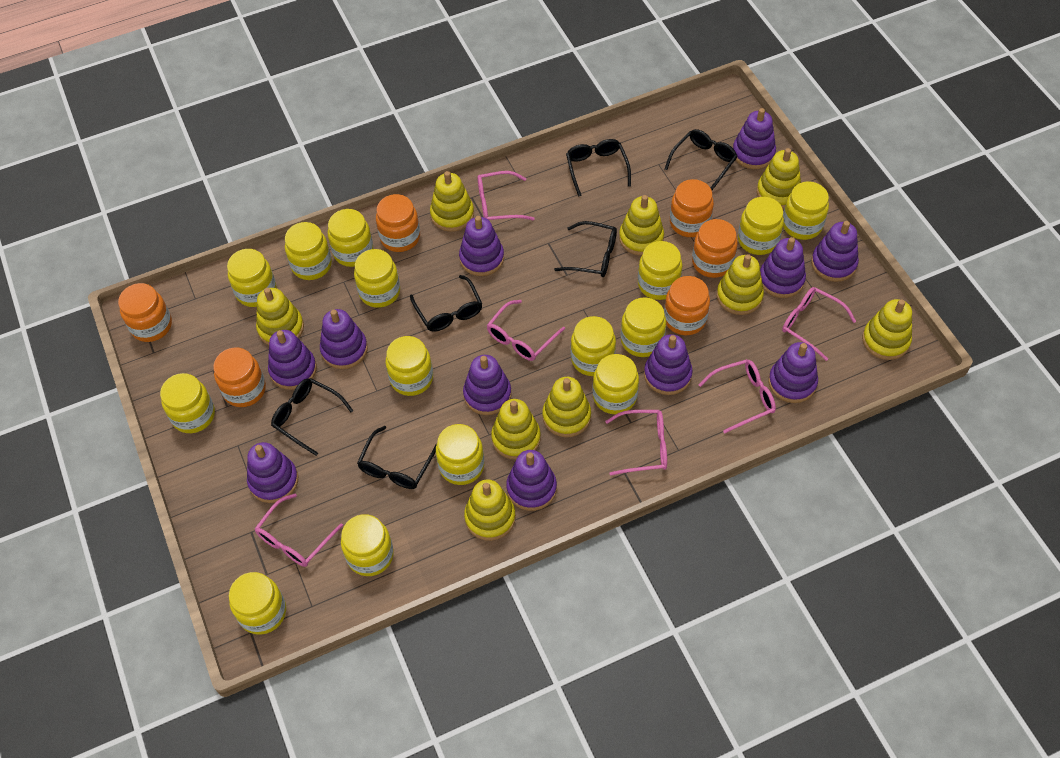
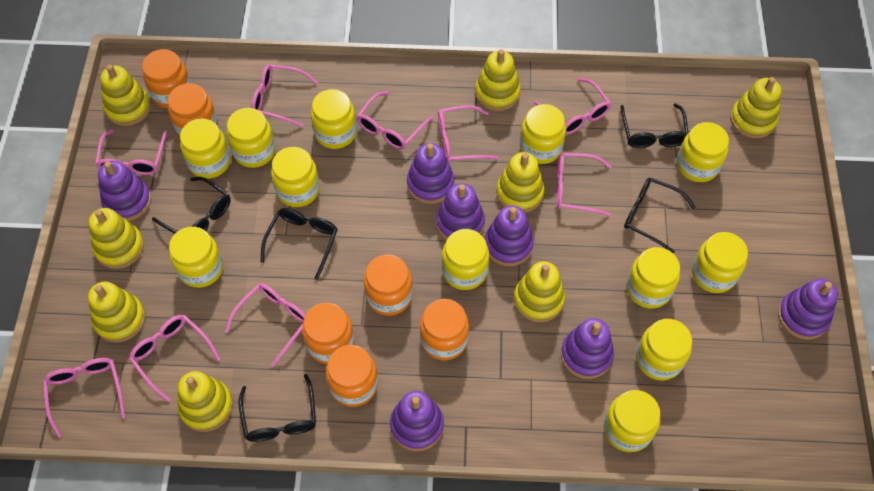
black glasses: [271,378,353,456] [357,426,437,489] [410,275,482,332] [554,221,617,277] [566,139,631,197] [665,129,738,190] = 6 -> [152,177,231,234] [239,374,316,442] [260,208,338,280] [620,103,688,148] [624,177,696,253] = 5
pink glasses: [255,494,343,567] [477,171,535,220] [487,300,565,361] [605,410,667,476] [699,359,776,433] [782,287,856,361] = 6 -> [43,358,125,438] [95,129,167,175] [129,315,221,402] [225,283,306,367] [251,64,318,127] [357,91,434,149] [438,105,499,163] [534,78,612,135] [557,153,611,216] = 9
purple stacking toy: [247,442,298,503] [268,330,317,390] [320,309,368,369] [459,216,504,276] [463,355,511,415] [506,450,557,511] [644,334,693,395] [733,108,776,169] [760,237,806,298] [768,342,818,403] [811,221,859,282] = 11 -> [98,161,151,221] [390,391,444,451] [407,143,454,204] [436,183,485,240] [485,205,534,266] [561,318,614,379] [778,279,838,340] = 7
yellow jar: [160,373,215,433] [227,249,276,307] [229,572,286,635] [285,222,332,280] [328,209,373,267] [341,514,394,576] [354,249,400,308] [386,336,433,396] [436,424,484,485] [571,316,616,376] [592,354,639,414] [621,297,666,357] [638,241,682,300] [738,197,784,255] [783,182,829,240] = 15 -> [169,227,223,288] [180,118,231,179] [227,108,275,168] [271,147,320,207] [311,89,357,149] [442,229,489,290] [520,104,566,164] [603,390,661,452] [626,247,680,309] [636,319,692,381] [677,122,729,182] [692,232,748,293] = 12
yellow stacking toy: [256,288,304,345] [430,171,474,232] [464,480,516,541] [491,399,541,460] [542,377,591,437] [619,195,664,256] [717,254,764,315] [757,148,801,209] [862,299,912,360] = 9 -> [88,282,145,342] [89,208,144,269] [100,65,151,126] [177,371,233,432] [475,49,521,111] [496,152,544,213] [514,261,565,322] [730,77,781,138] = 8

